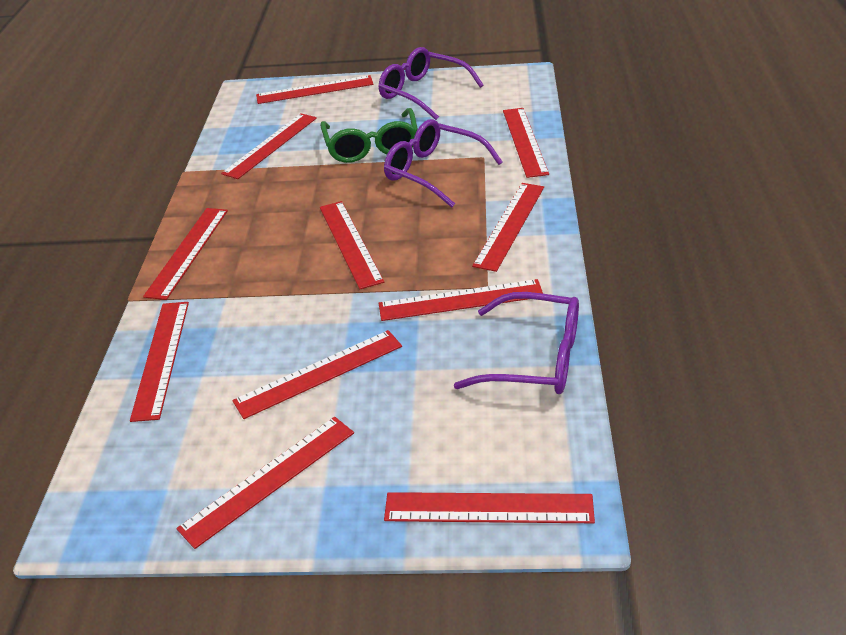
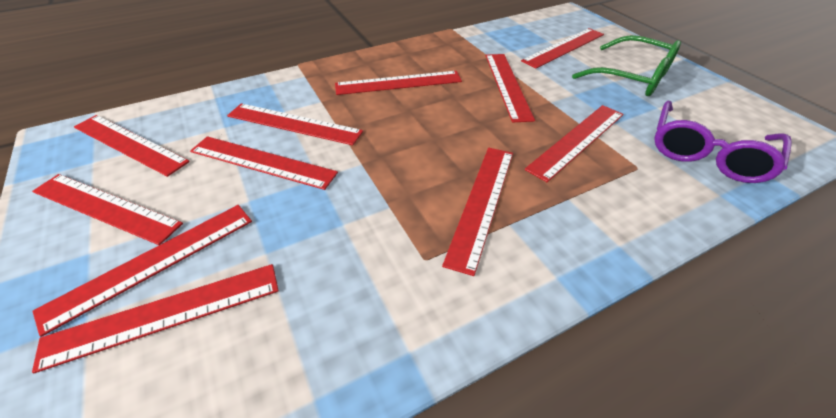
purple glasses: [378,47,483,120] [384,119,503,207] [454,292,579,394] = 3 -> [654,101,792,183] = 1

